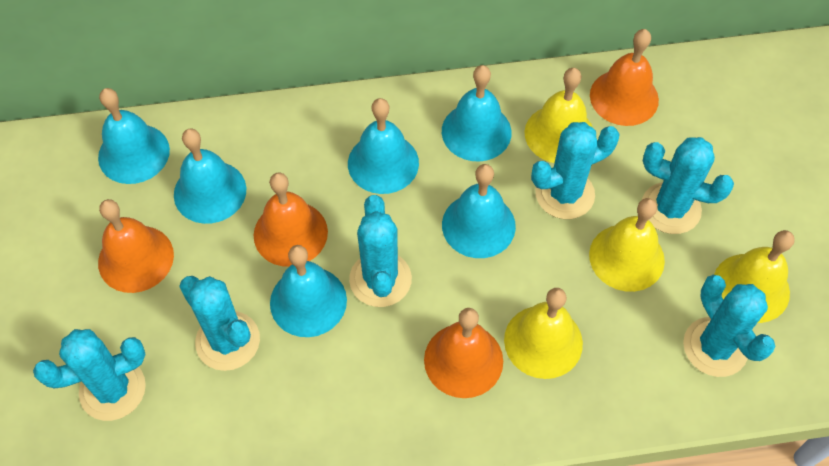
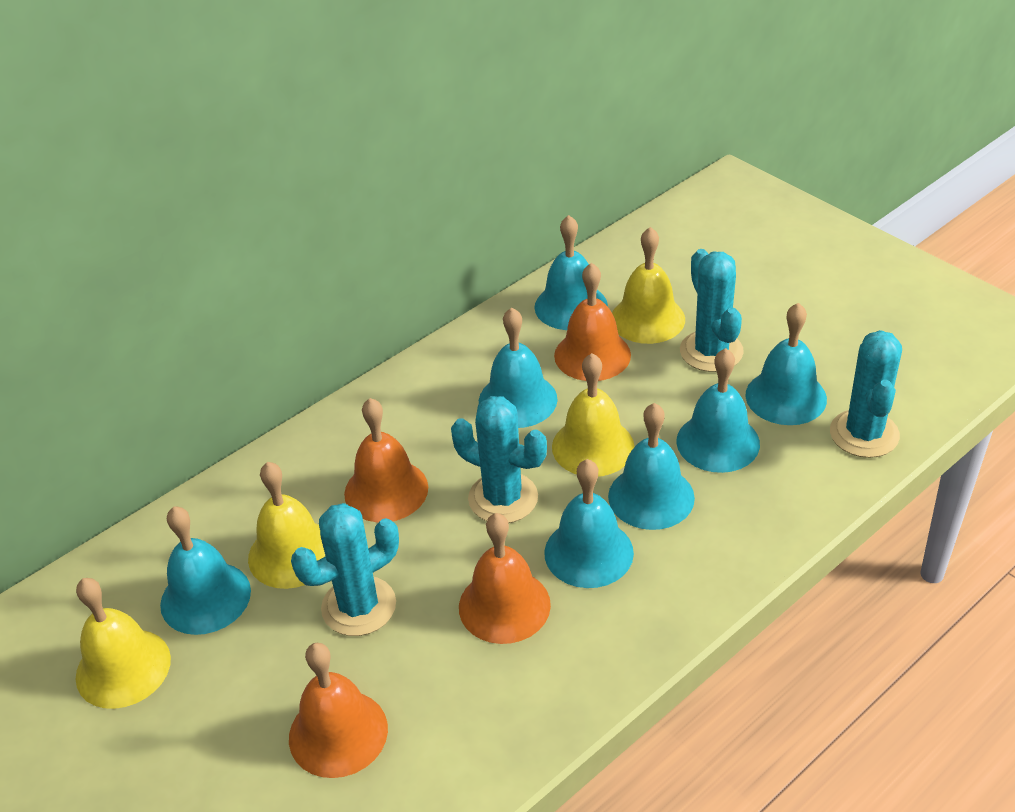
turquoise bell: [98,88,170,184] [174,128,247,224] [270,245,347,337] [348,98,419,194] [442,65,511,162] [442,164,516,258] = 6 -> [160,506,251,635] [479,308,558,428] [535,215,608,330] [544,459,634,588] [608,403,695,530] [676,348,760,473] [745,303,827,425] = 7
turquoise cactus: [33,329,146,421] [179,276,260,371] [349,195,412,307] [531,122,620,219] [642,137,734,234] [683,275,776,377] = 6 -> [291,503,399,636] [451,396,547,523] [680,249,744,372] [830,330,902,458] = 4

